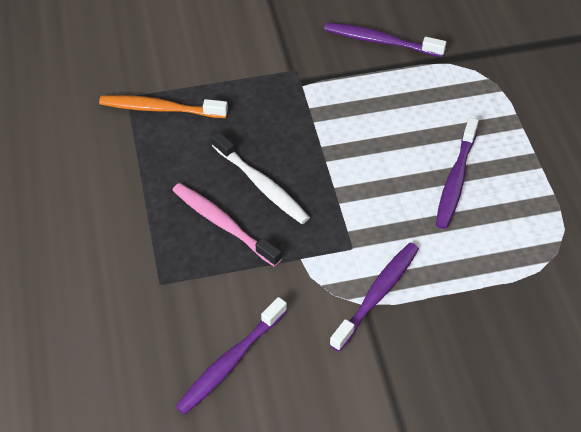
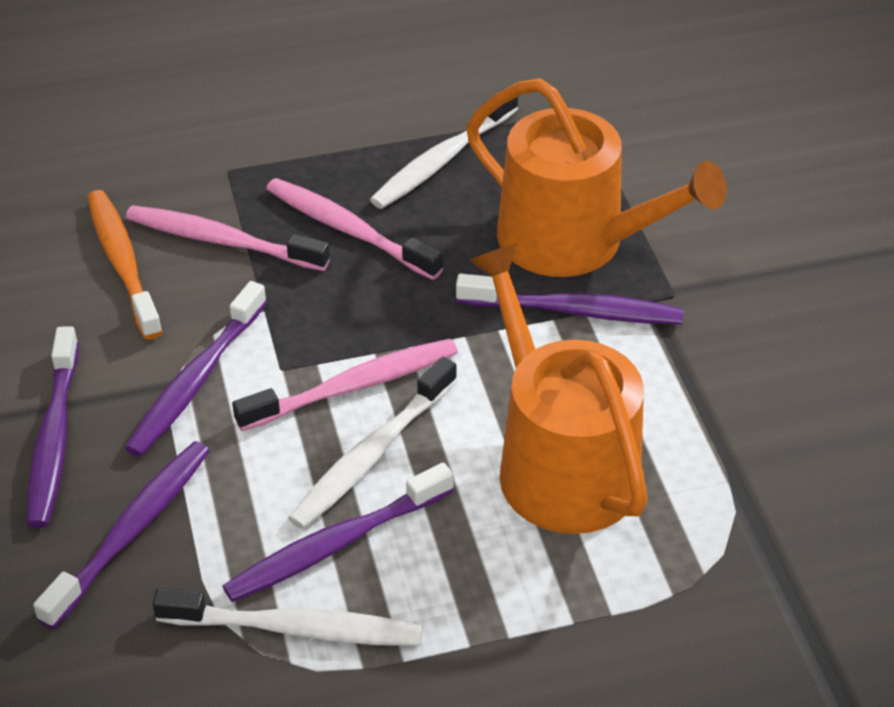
orange watering can: none = 0 -> [466,78,727,277] [469,243,648,534] = 2
pink toothbrush: [172,183,281,267] = 1 -> [126,205,330,271] [232,339,458,431] [266,178,443,280] = 3
purple toothbrush: [175,297,287,415] [324,22,446,57] [329,243,419,352] [436,117,479,229] = 4 -> [27,326,79,528] [33,441,210,629] [125,281,267,457] [223,463,454,602] [456,273,684,324] = 5
white toothbrush: [212,132,310,224] = 1 -> [152,588,423,646] [288,357,457,529] [370,87,518,209] = 3

